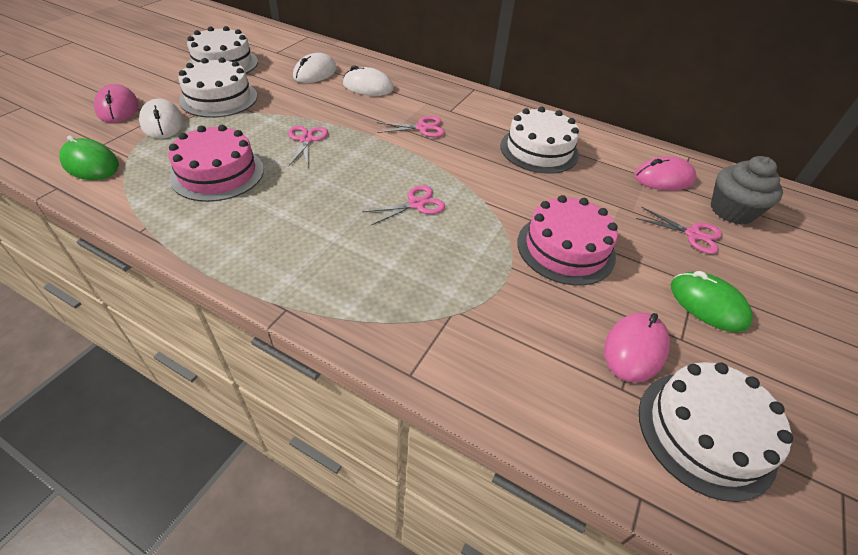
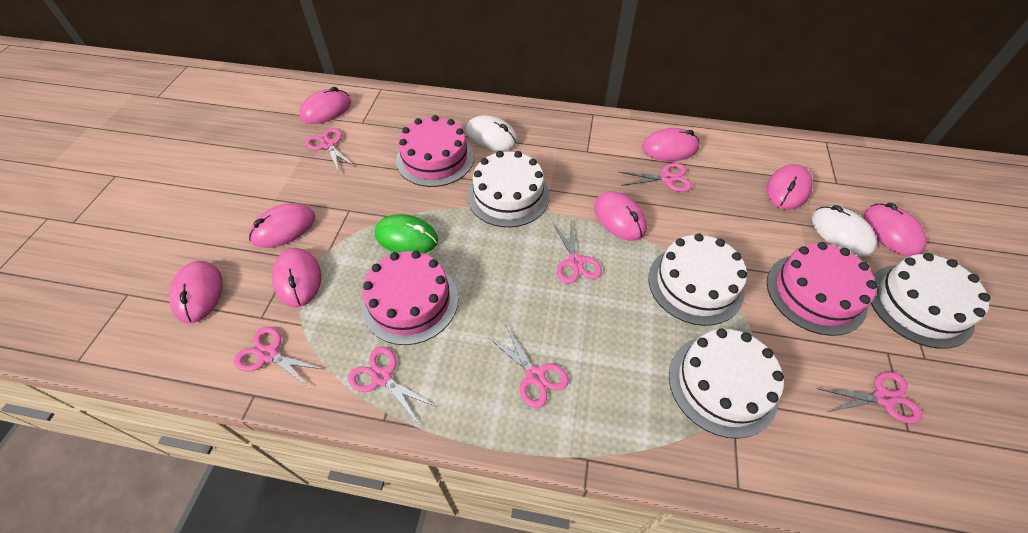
green mouse: [59,135,119,180] [671,271,753,332] = 2 -> [375,214,438,253] = 1
grey cupcake: [711,156,783,225] = 1 -> none = 0
pink cake: [168,125,264,202] [517,195,618,285] = 2 -> [361,251,458,345] [396,115,474,187] [767,242,877,336] = 3
pink mouse: [94,84,139,123] [604,312,670,383] [634,156,696,191] = 3 -> [169,261,223,323] [249,203,315,248] [272,248,321,307] [299,87,351,124] [594,191,647,240] [642,128,700,161] [766,164,813,210] [864,203,927,257] = 8
pink scissors: [288,126,328,166] [362,185,445,225] [376,116,445,137] [636,207,722,254] = 4 -> [234,327,323,388] [305,128,355,172] [348,347,435,423] [489,326,569,408] [553,221,602,284] [619,163,692,192] [818,372,923,423] = 7
white mouse: [139,99,183,139] [293,53,337,83] [343,65,394,96] = 3 -> [466,115,517,151] [812,205,877,257] = 2

